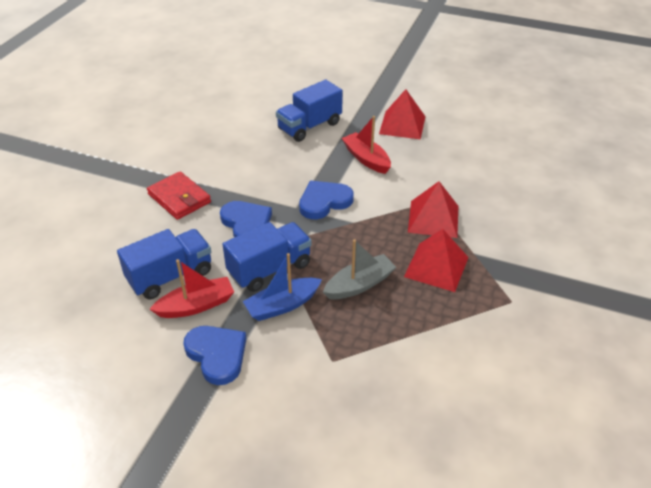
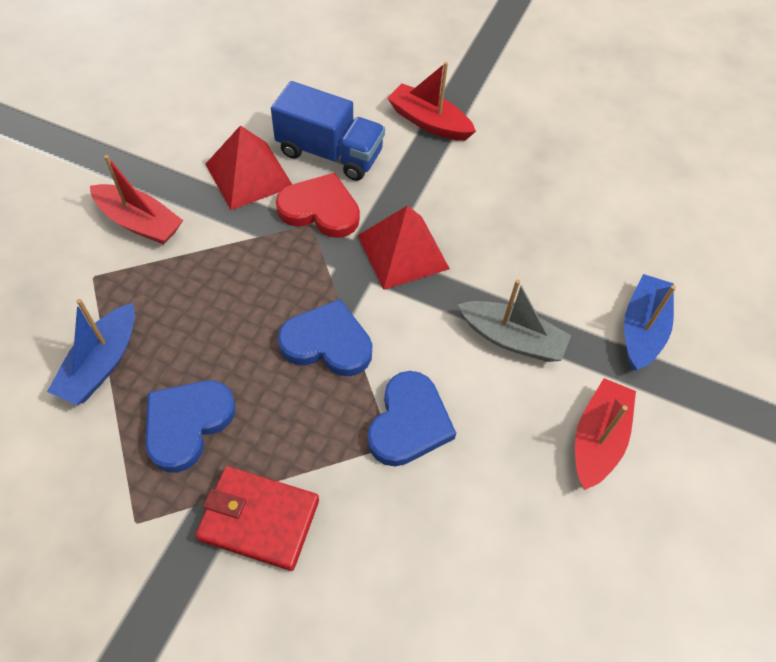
blue boat: [243,253,322,321] = 1 -> [47,299,135,405] [624,274,676,371] = 2
blue truck: [117,229,211,299] [222,222,312,292] [276,80,343,142] = 3 -> [271,81,385,181] = 1
red boat: [150,259,234,318] [342,116,391,174] = 2 -> [90,155,183,244] [387,62,476,141] [575,378,636,490] = 3
red heart: none = 0 -> [276,173,360,238] = 1
red pyramid: [379,89,426,140] [404,229,469,292] [408,181,458,238] = 3 -> [205,125,292,210] [358,205,450,290] = 2

